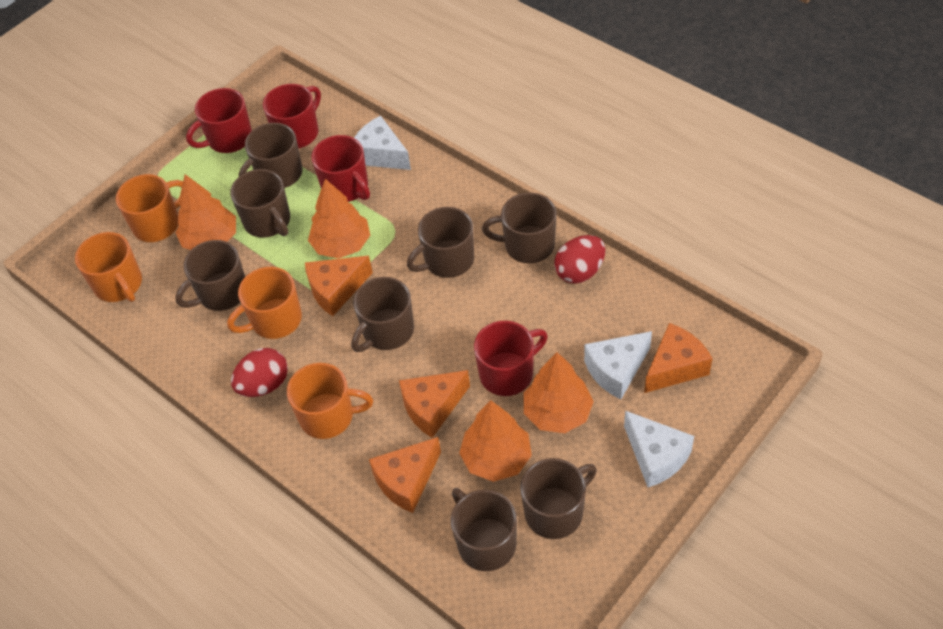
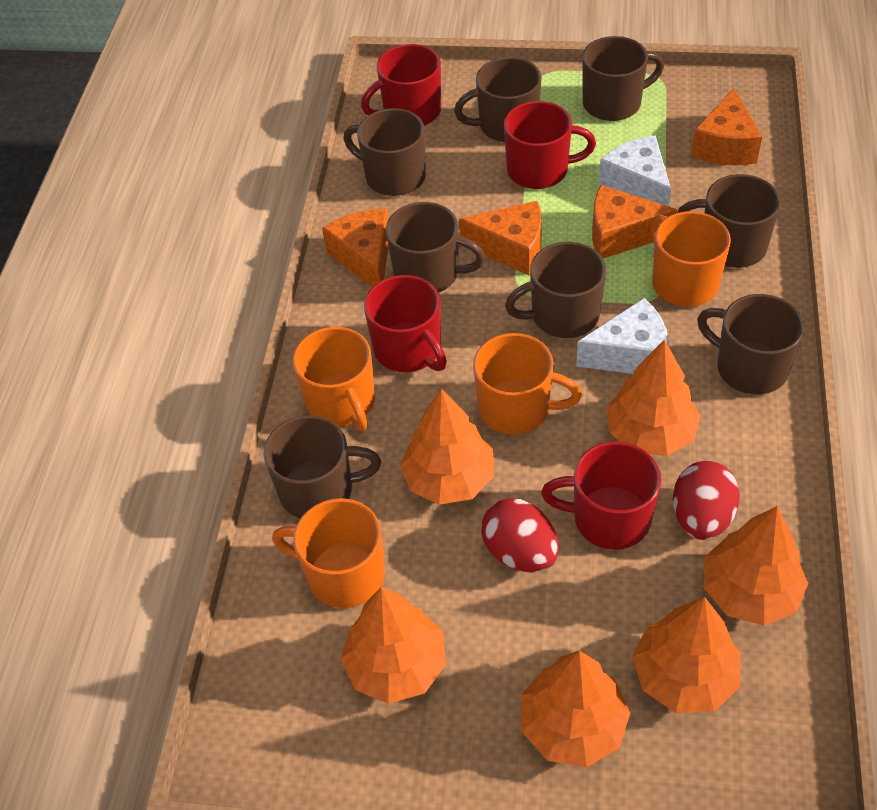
orange tree: [175,174,236,250] [308,179,370,259] [459,400,532,482] [524,352,594,433] = 4 -> [341,587,446,704] [400,388,494,505] [521,651,630,767] [606,339,701,456] [632,597,741,713] [704,506,809,626] = 6
white cheese: [354,116,411,170] [584,331,652,399] [624,411,694,487] = 3 -> [576,298,669,374] [599,135,671,206] = 2

